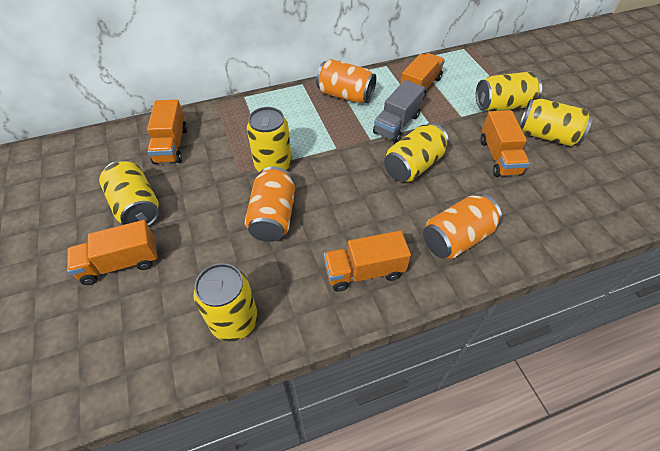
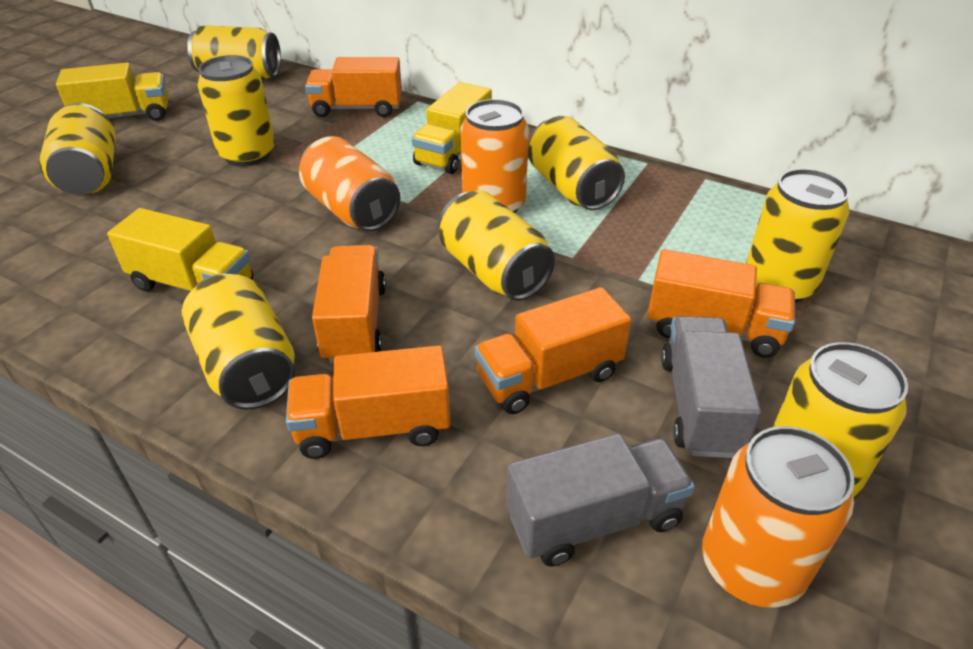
grey truck: [373,80,425,142] = 1 -> [506,434,695,566] [661,316,762,458] = 2
yellow can: [99,161,159,226] [193,263,258,341] [247,107,292,172] [384,123,449,182] [476,72,542,111] [520,99,593,146] = 6 -> [39,103,116,195] [182,274,295,410] [187,25,281,81] [198,55,275,166] [439,190,555,301] [528,116,625,210] [746,168,850,303] [773,342,908,500] = 8
yellow truck: none = 0 -> [56,63,169,121] [107,208,253,291] [412,82,492,174] = 3

